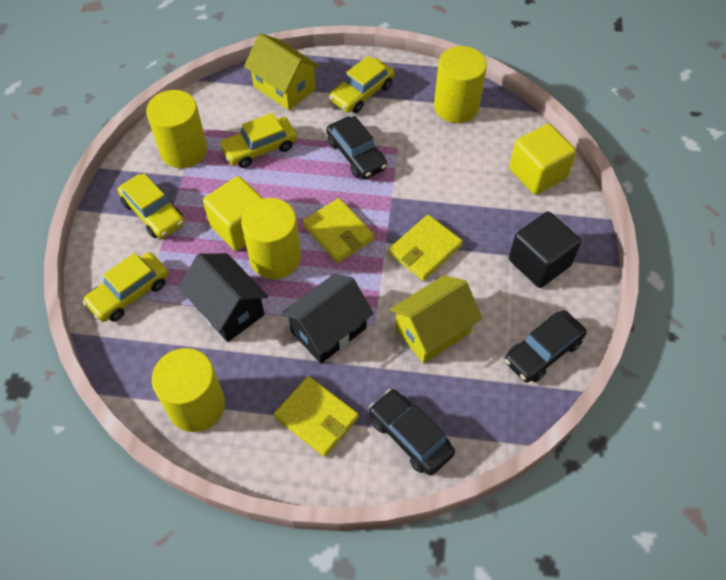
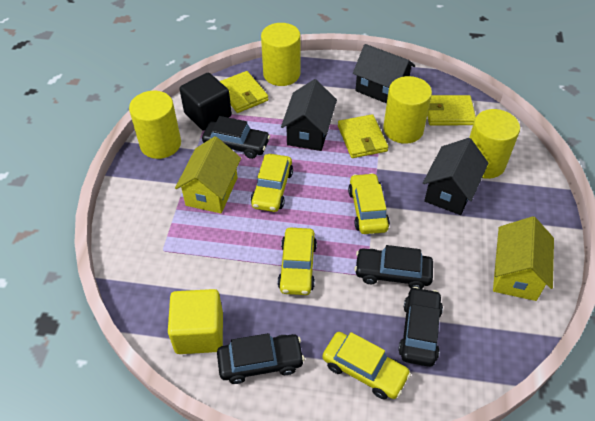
black car: [326,116,387,179] [369,389,455,476] [504,310,587,383] = 3 -> [202,116,270,159] [217,333,305,384] [354,245,433,289] [398,287,443,367] = 4
black house: [179,253,268,342] [281,274,374,364] = 2 -> [281,79,337,151] [353,44,415,103] [423,138,489,215] = 3
yellow cube: [203,176,263,251] [509,124,576,195] = 2 -> [168,289,223,354] = 1

